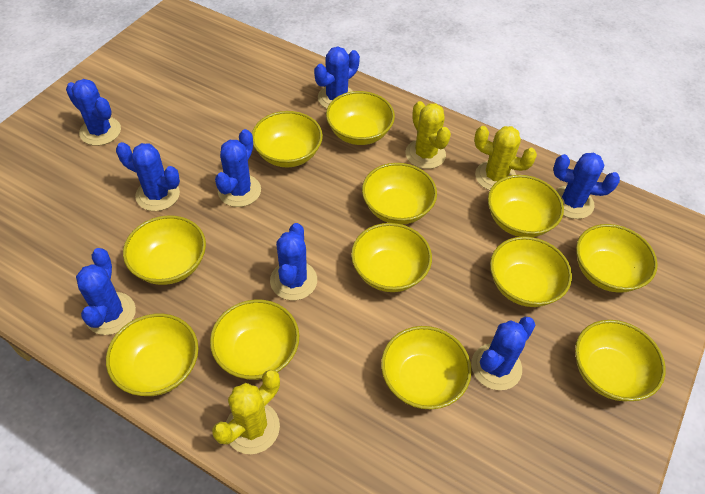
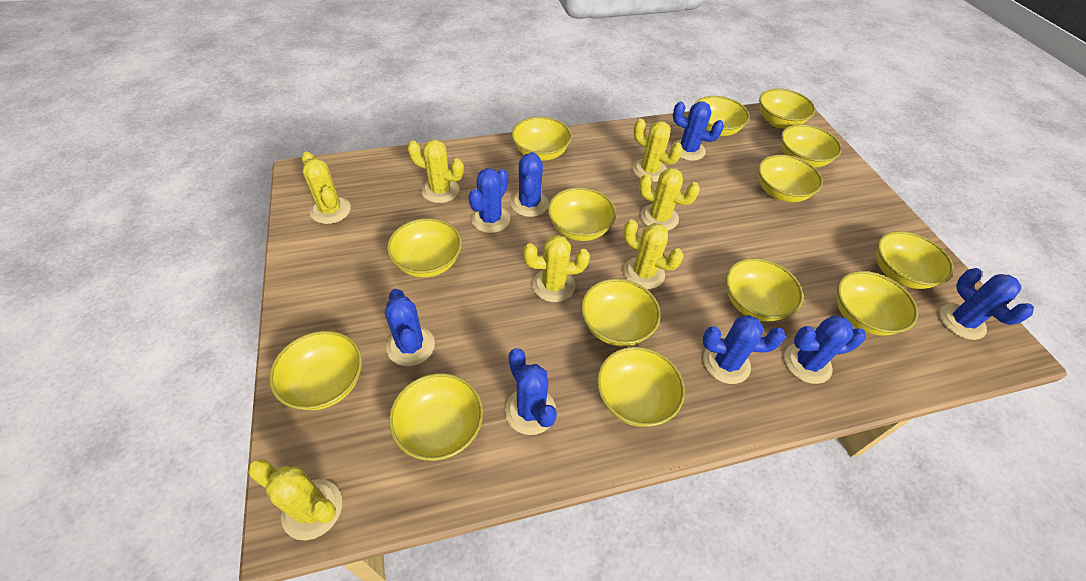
yellow bowl: [106,313,199,396] [123,215,206,285] [210,299,299,380] [252,111,323,167] [326,91,395,145] [351,223,432,292] [362,163,437,225] [381,326,472,409] [488,175,564,237] [490,236,572,307] [575,320,666,401] [576,224,658,293] = 12 -> [269,331,362,410] [387,218,462,278] [389,373,483,461] [512,117,572,161] [548,187,616,241] [581,279,661,346] [597,347,685,427] [694,96,750,136] [726,258,803,322] [758,155,823,202] [759,89,815,128] [781,124,842,168] [836,271,918,336] [876,231,954,289] = 14
yellow cactus: [212,370,280,454] [405,101,451,169] [474,126,537,191] = 3 -> [248,459,342,540] [302,152,351,224] [407,140,464,203] [523,235,590,302] [623,219,684,289] [632,119,683,182] [639,168,700,230] = 7

